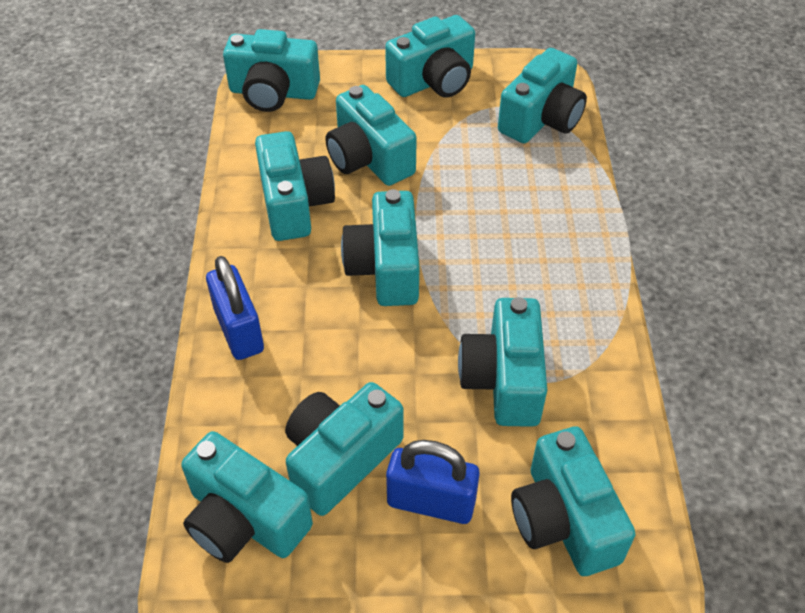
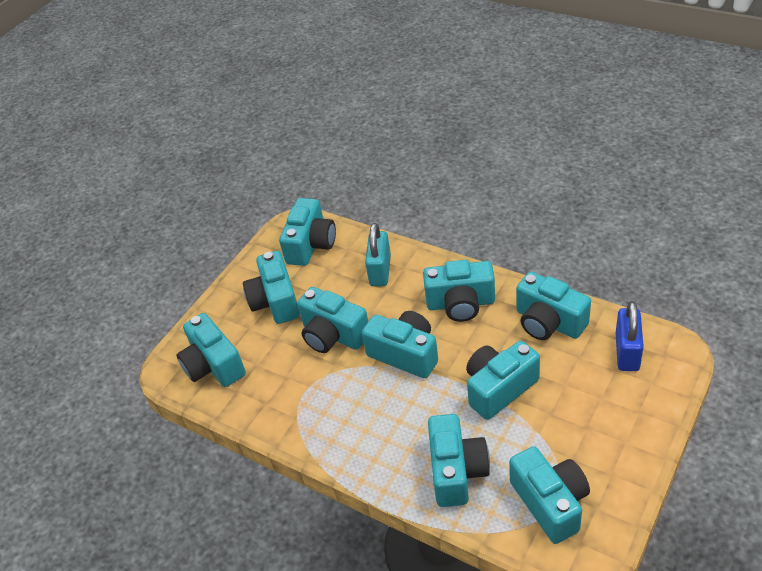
blue padlock: [206,256,264,360] [386,440,480,524] = 2 -> [616,301,644,371] = 1
turquoise padlock: none = 0 -> [365,223,391,286] = 1

